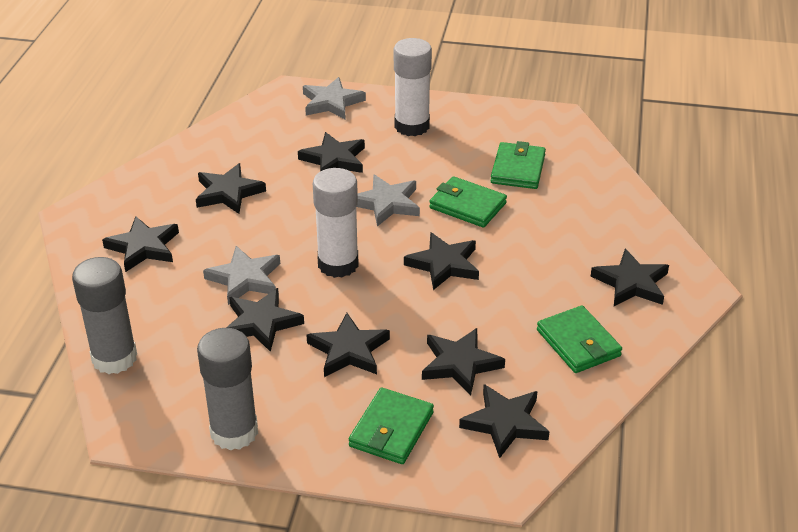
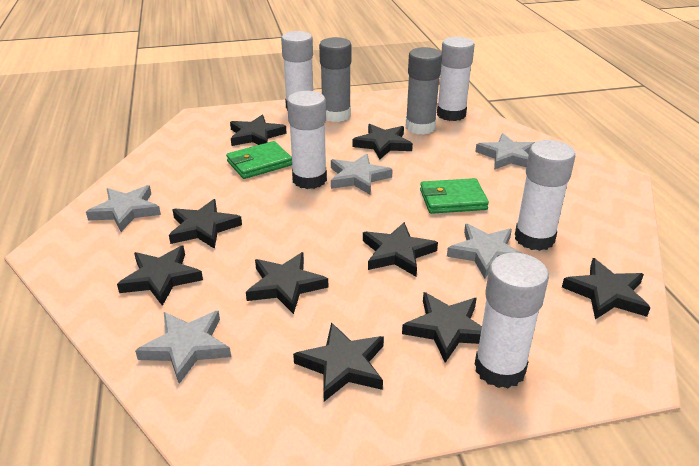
green wallet: [349,388,434,464] [429,176,507,228] [491,141,546,189] [537,305,622,373] = 4 -> [226,141,292,179] [420,178,489,214] = 2
grey star: [203,246,280,305] [303,77,366,119] [356,175,420,227] = 3 -> [86,185,161,232] [135,311,231,384] [331,153,393,194] [447,224,521,279] [475,133,535,170] = 5
white glue stick: [313,168,359,278] [394,38,432,136] = 2 -> [281,31,313,111] [287,91,327,189] [437,37,475,121] [475,253,549,388] [515,140,575,251] = 5

